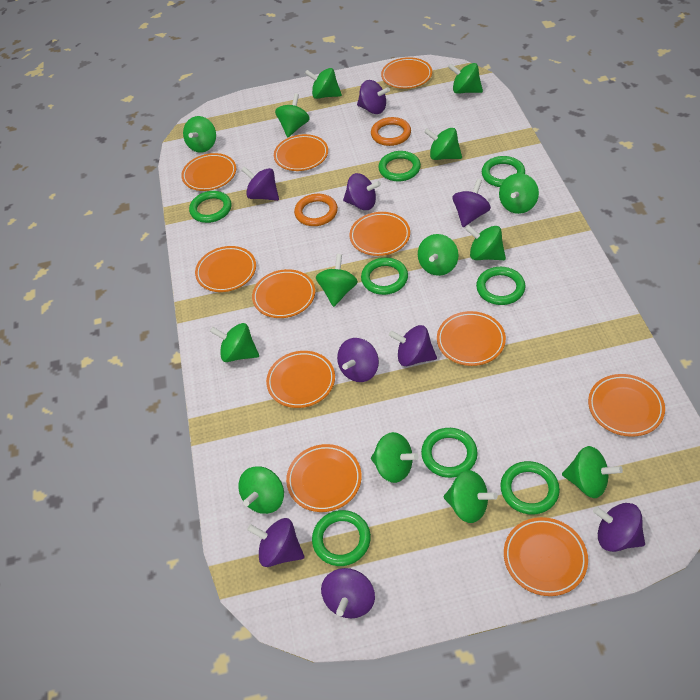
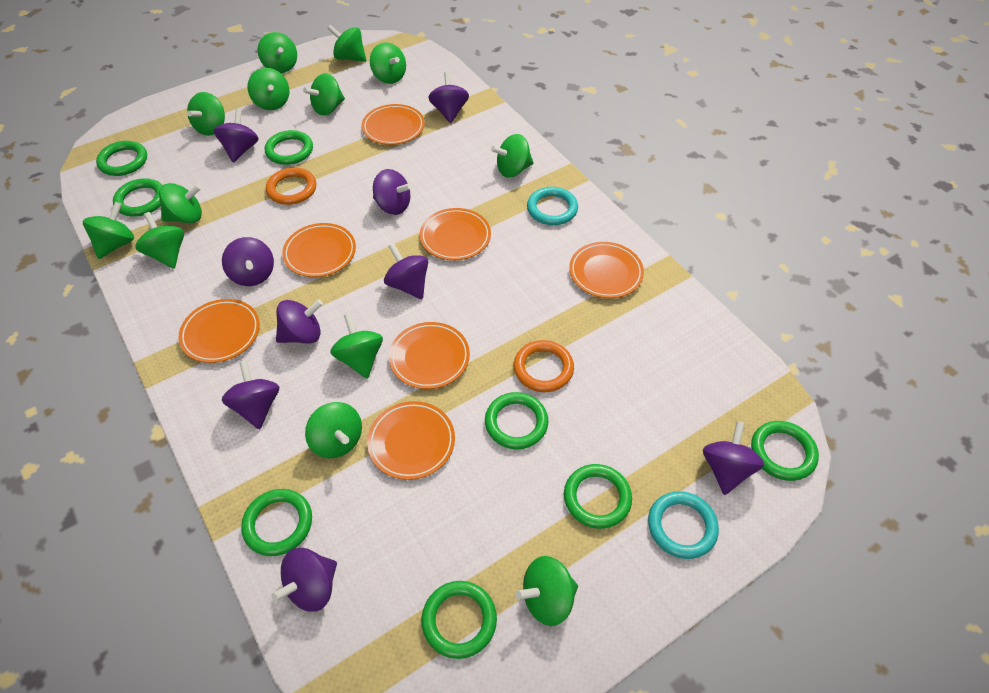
green spinning top: [183,116,216,153] [210,323,259,362] [238,466,284,514] [275,93,310,137] [305,68,342,99] [316,254,358,307] [371,432,419,483] [418,234,459,276] [424,128,462,160] [444,470,498,523] [448,63,483,94] [465,225,506,260] [499,173,539,214] [562,446,623,498] = 14 -> [83,202,134,259] [135,212,184,269] [159,183,202,223] [187,92,225,136] [247,68,289,110] [258,32,297,73] [303,73,345,116] [305,402,362,458] [327,24,366,62] [330,313,383,378] [370,42,406,84] [491,134,534,178] [515,556,578,626] = 13
orange plate: [181,153,236,191] [195,246,256,292] [252,269,315,318] [266,351,335,408] [274,134,328,171] [286,444,362,512] [350,212,410,256] [381,57,432,89] [437,311,506,366] [504,517,588,596] [588,374,665,437] = 11 -> [179,299,260,363] [282,223,356,277] [362,104,425,145] [367,401,455,480] [389,322,470,389] [420,208,491,260] [569,242,644,298] = 7
turquoise ring: none = 0 -> [527,187,578,225] [648,491,719,559] = 2

